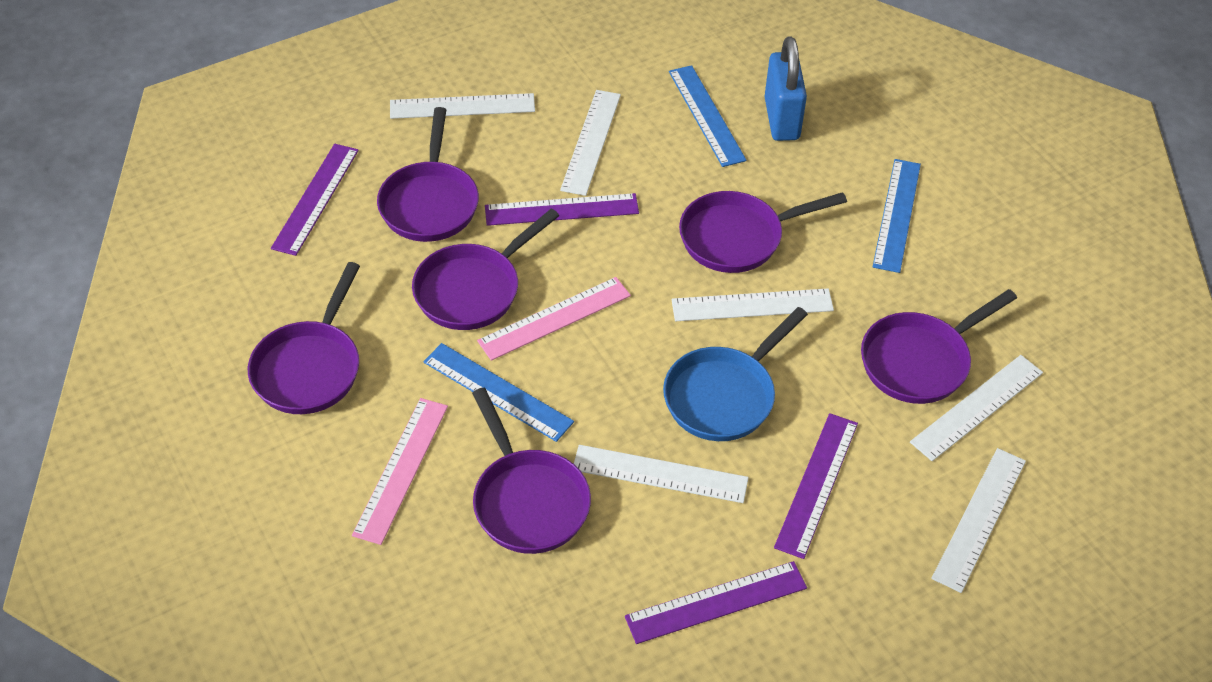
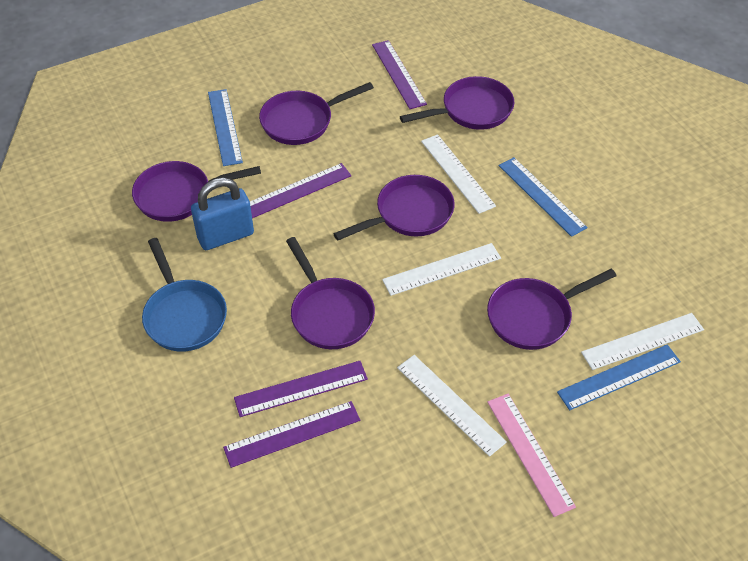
pink ruler: [352,398,448,545] [477,277,631,361] = 2 -> [487,394,576,517] = 1
white ruler: [390,93,535,119] [560,90,621,196] [574,445,749,503] [672,288,834,321] [910,355,1043,461] [931,448,1026,593] = 6 -> [382,243,501,296] [397,355,507,457] [421,134,496,214] [581,313,704,370] = 4

